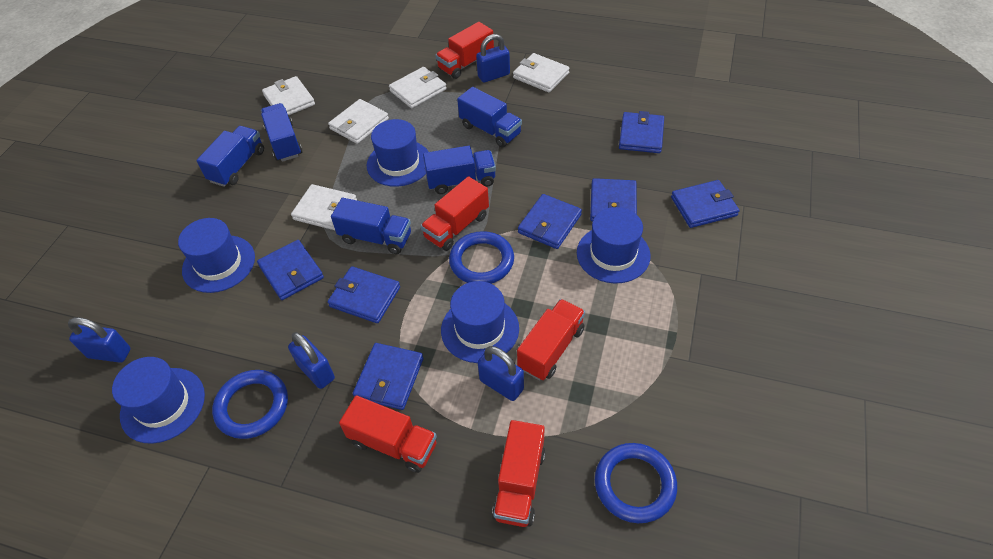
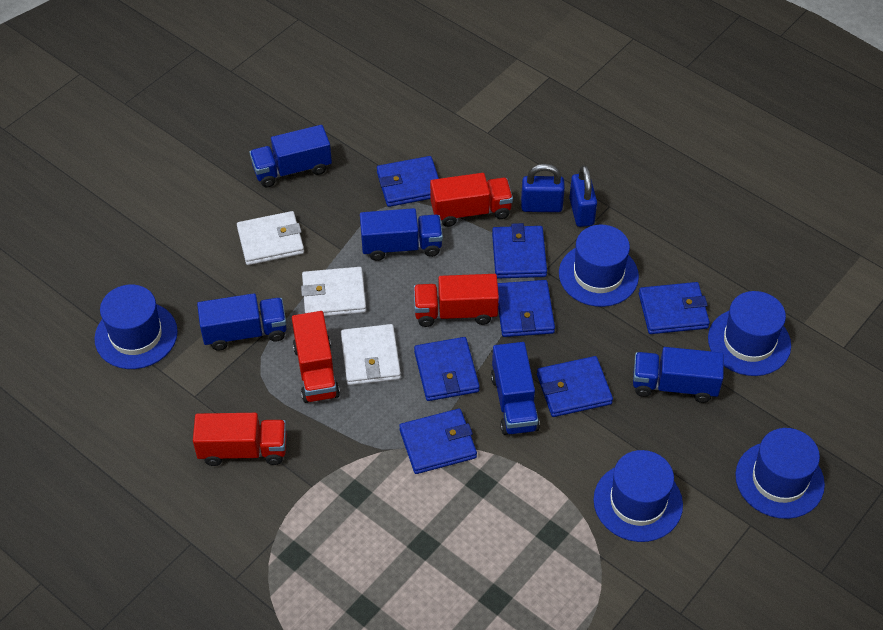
blue padlock: [68,317,131,363] [288,332,335,389] [476,34,510,83] [478,346,524,401] = 4 -> [521,164,565,212] [569,165,597,227] = 2
blue ring: [212,370,288,439] [449,231,514,284] [595,443,677,523] = 3 -> none = 0
red truck: [339,395,437,473] [421,176,489,251] [435,22,494,79] [492,420,545,527] [517,299,585,380] = 5 -> [193,413,287,466] [292,311,340,403] [414,274,499,327] [430,173,513,227] = 4
white wallet: [262,76,315,115] [291,184,357,230] [328,99,389,144] [389,67,447,108] [513,53,570,92] = 5 -> [237,211,304,265] [301,267,366,316] [341,324,401,385] = 3

